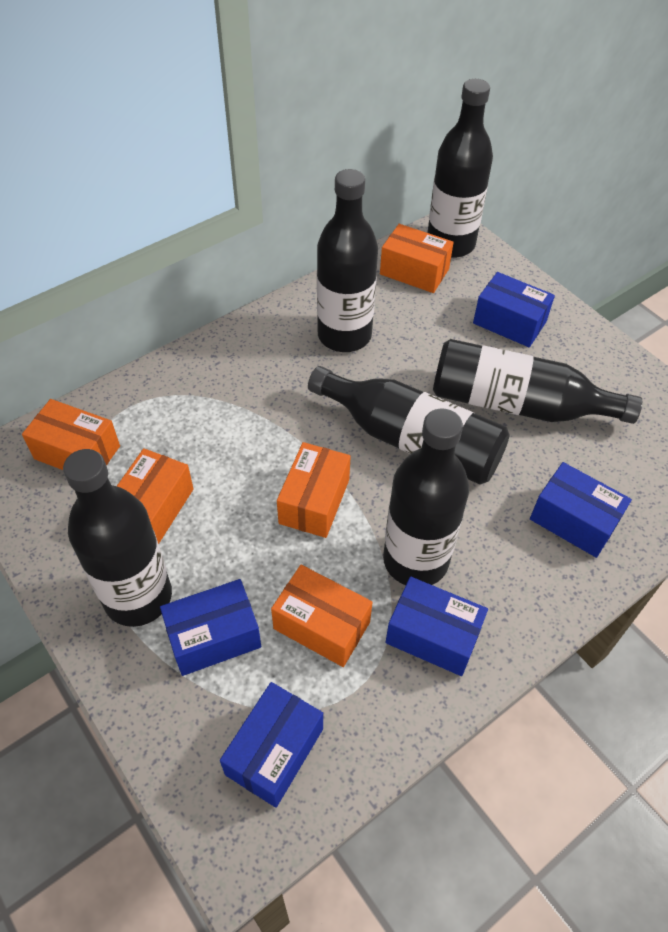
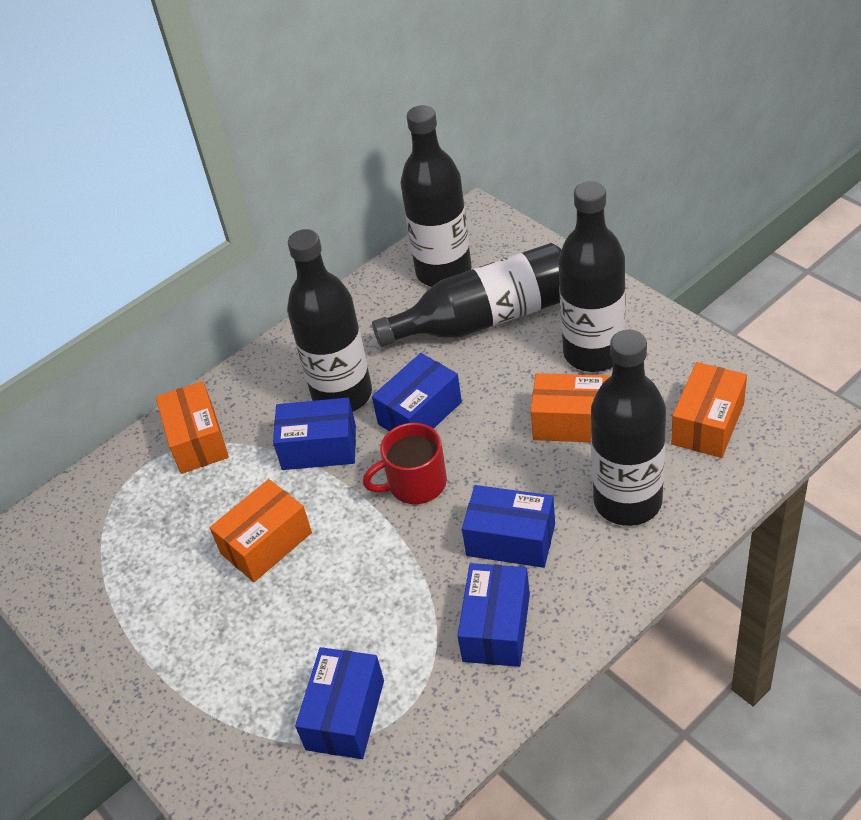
black bottle: [63,449,172,627] [308,366,510,485] [317,169,378,352] [383,408,469,585] [427,79,493,258] [433,339,642,424] = 6 -> [287,229,372,412] [372,243,562,347] [400,105,472,287] [558,181,626,372] [591,330,666,526] = 5
orange box: [22,399,120,470] [117,448,193,544] [271,565,373,667] [277,442,351,538] [380,224,454,293] = 5 -> [156,381,229,474] [210,479,312,582] [531,373,611,442] [671,362,747,458] = 4
red mug: none = 0 -> [363,423,447,504] = 1

